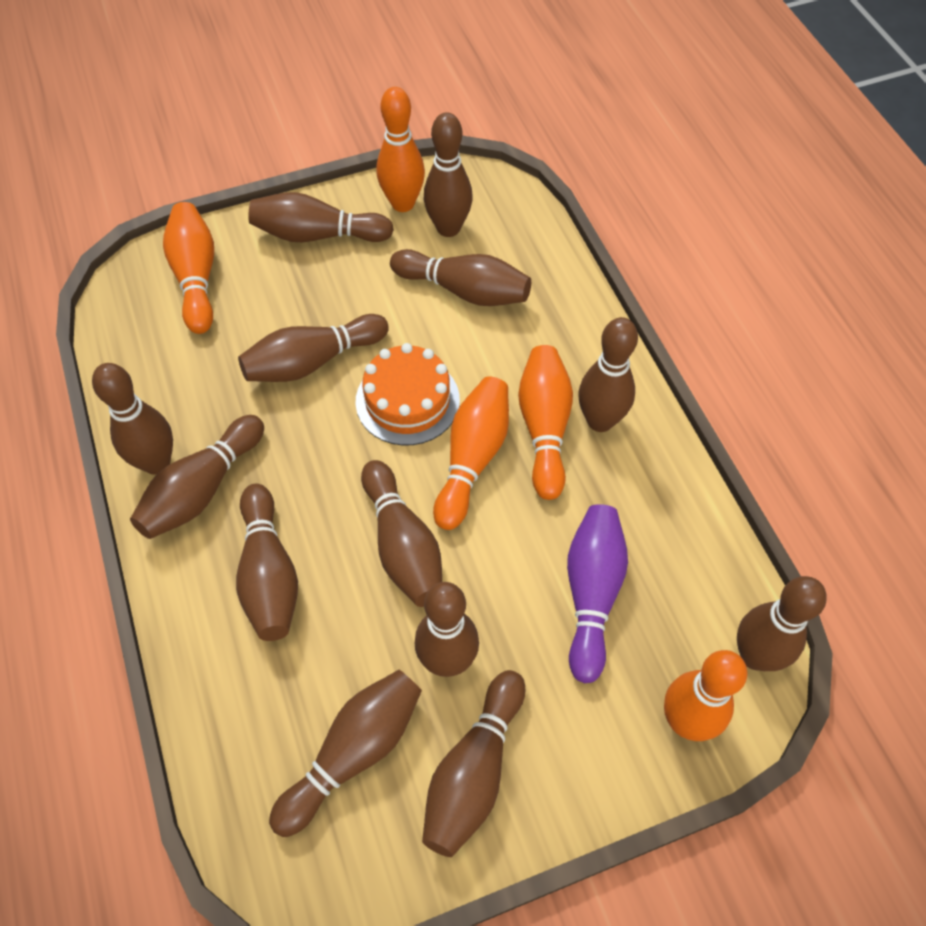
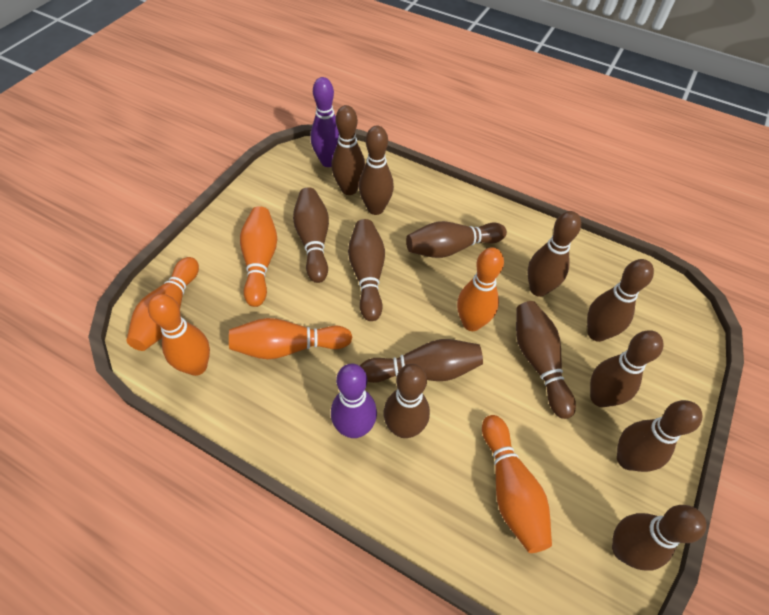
orange bowling pin: [163,202,214,334] [377,87,425,212] [433,376,509,530] [518,345,573,500] [664,650,747,741] = 5 -> [126,257,199,351] [148,294,210,376] [229,318,352,359] [240,206,277,307] [457,247,504,331] [482,415,552,553] = 6
orange cake: [356,343,460,445] = 1 -> none = 0
purple bowling pin: [567,504,628,683] = 1 -> [311,77,339,167] [331,364,377,438] = 2

